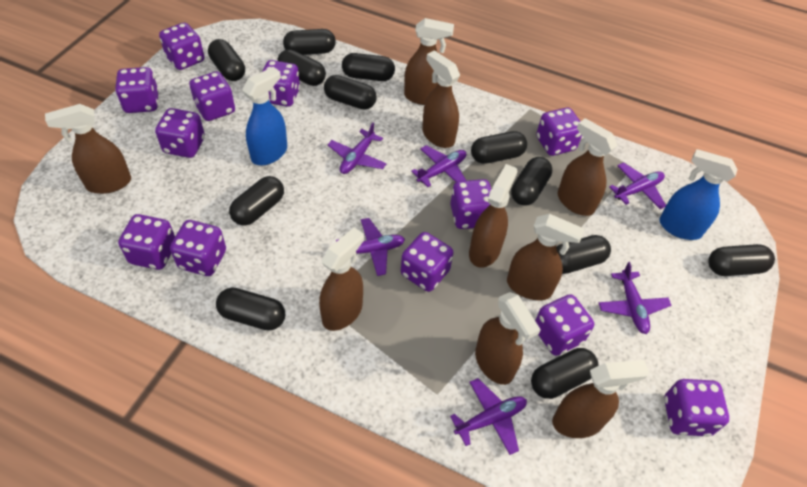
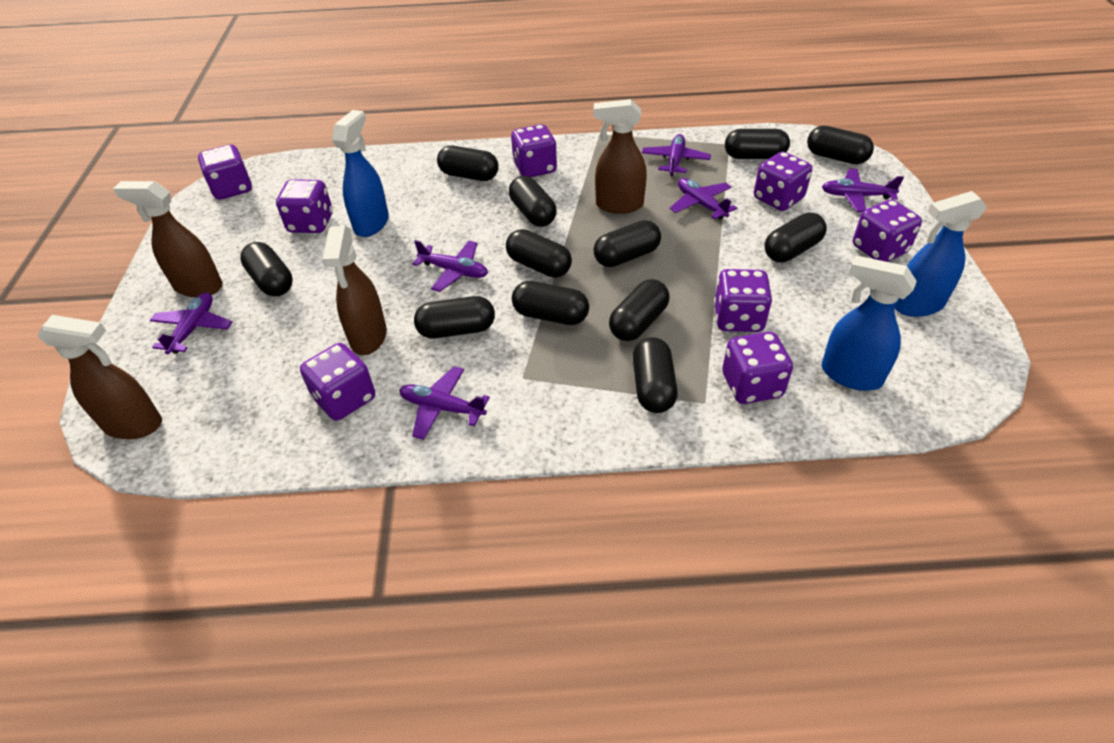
blue spray bottle: [242,67,287,165] [659,149,737,240] = 2 -> [332,110,389,237] [821,256,917,391] [895,191,987,317] = 3
brown spray bottle: [45,104,131,194] [319,227,364,331] [404,18,454,105] [422,50,460,148] [469,164,518,268] [475,292,541,385] [507,214,584,300] [552,360,649,438] [558,118,618,216] = 9 -> [38,315,162,439] [113,181,223,297] [322,226,387,355] [594,99,647,214] = 4
purple dice: [115,67,159,113] [118,214,175,270] [155,108,205,158] [159,23,204,70] [170,220,226,276] [189,71,235,121] [262,60,300,107] [401,232,453,292] [450,179,491,229] [535,294,594,356] [536,108,582,156] [664,379,729,437] = 12 -> [198,144,252,200] [276,179,333,233] [300,343,375,421] [511,124,557,177] [714,269,772,332] [722,332,793,404] [754,152,812,211] [853,199,922,262] = 8

